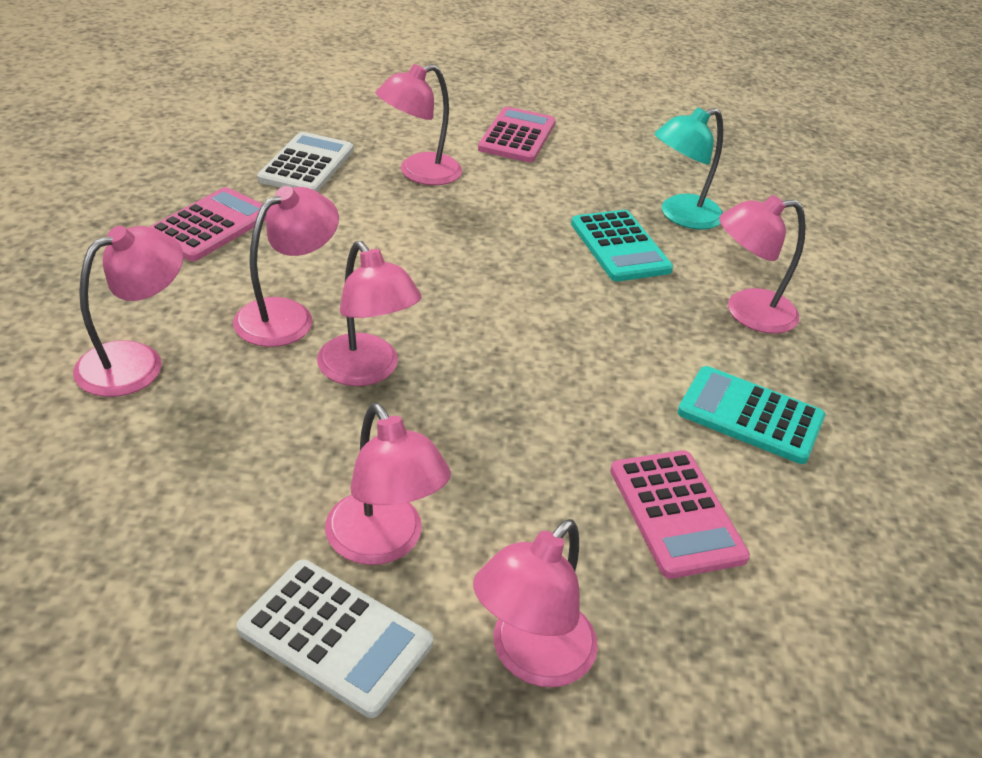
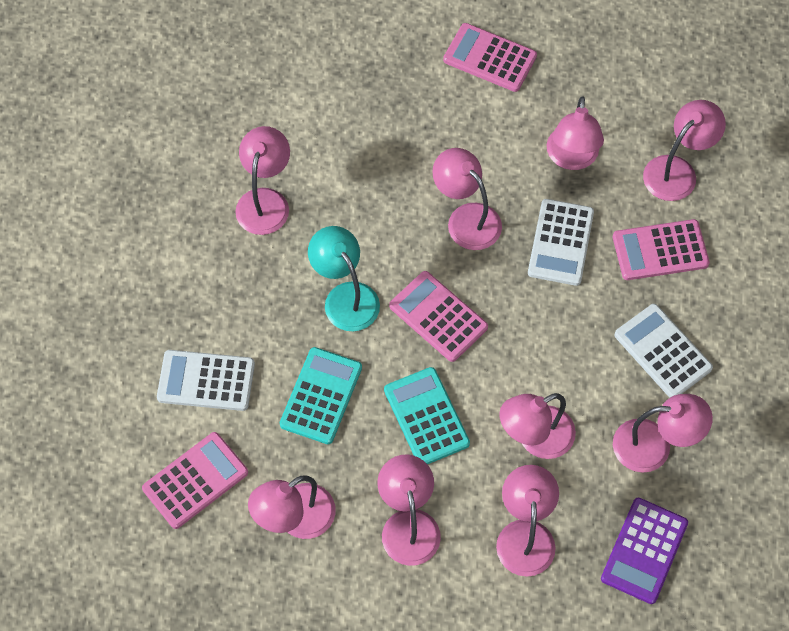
pink calculator: [149,187,267,261] [478,107,556,162] [610,450,750,579] = 3 -> [142,432,248,529] [389,271,488,362] [443,23,537,92] [613,219,710,280] = 4
pink lamp: [73,226,184,397] [233,186,339,347] [317,241,422,386] [325,403,451,565] [376,64,462,185] [473,519,598,687] [719,195,806,334] = 7 -> [235,126,290,235] [248,475,336,539] [377,454,441,566] [432,148,502,250] [496,465,559,577] [499,393,576,459] [547,96,604,170] [613,394,713,472] [643,100,726,201] = 9
purple calculator: none = 0 -> [601,498,688,604] = 1
white calculator: [236,560,433,718] [257,132,353,192] = 2 -> [157,350,255,411] [528,199,594,286] [614,304,713,398] = 3

